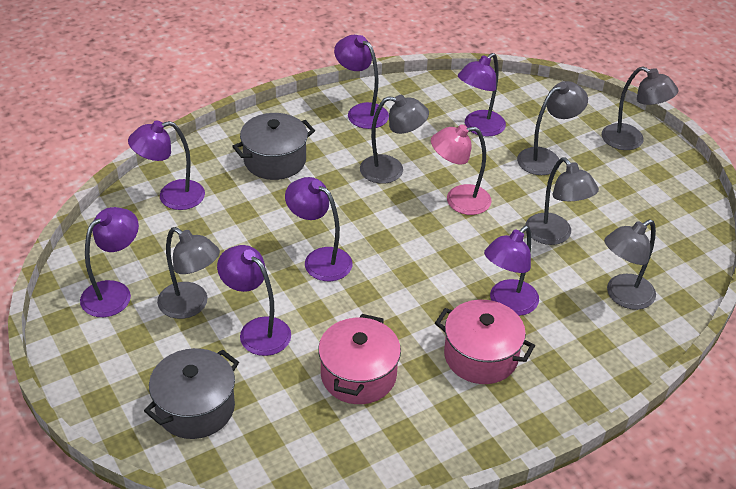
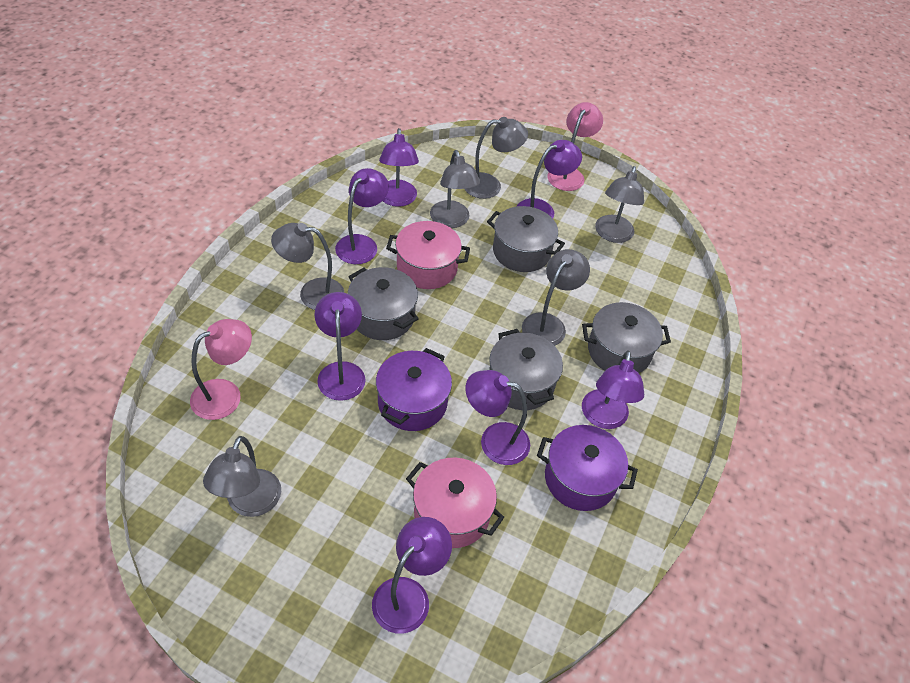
grey pot: [144,348,239,439] [232,113,315,180] = 2 -> [348,267,419,340] [487,206,565,272] [489,329,563,410] [582,302,671,373] = 4
pink lamp: [431,124,492,215] = 1 -> [190,319,252,420] [547,102,603,191] = 2
purple pot: none = 0 -> [376,348,452,431] [537,425,638,511] = 2

